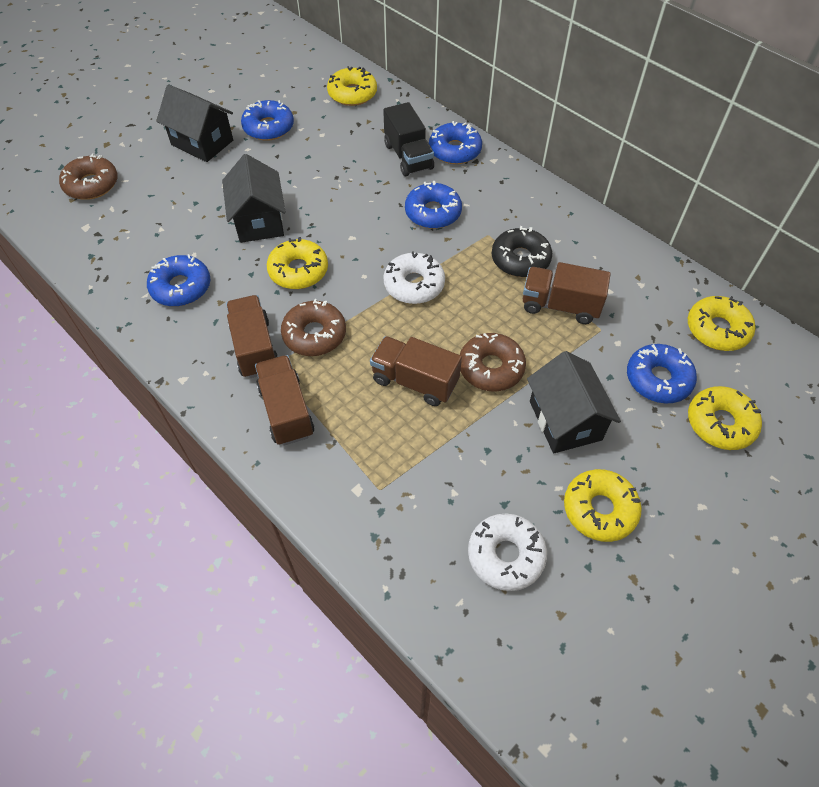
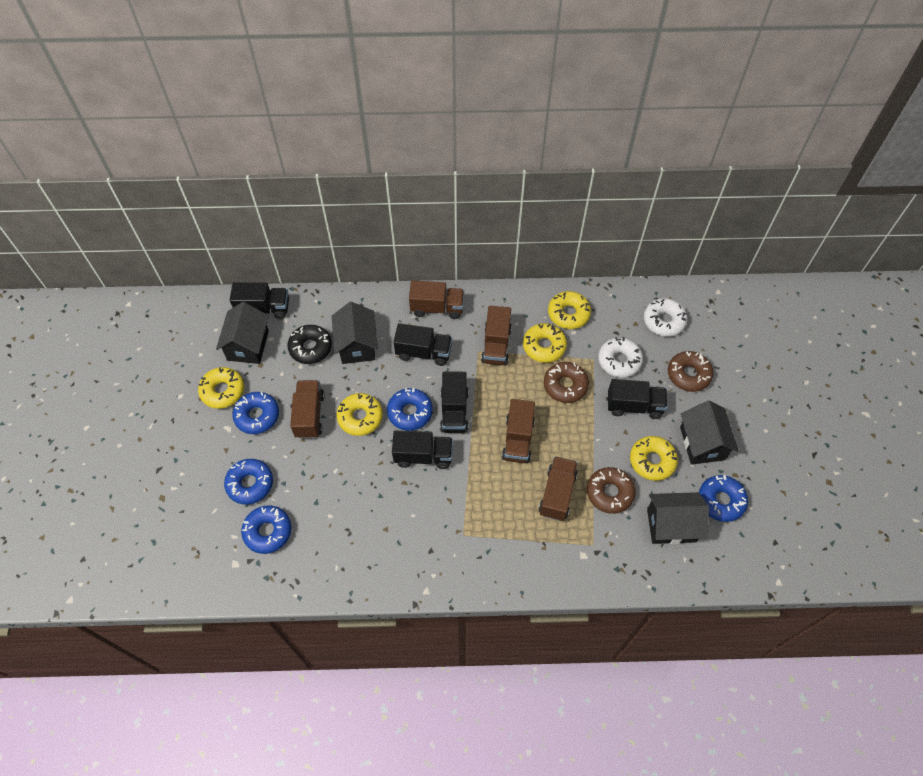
black house: [156,85,233,162] [222,154,286,243] [527,351,621,453] = 3 -> [216,302,269,364] [332,302,378,364] [647,492,709,544] [680,401,739,465] = 4
black truck: [383,102,434,176] = 1 -> [230,282,289,319] [392,430,453,469] [394,323,452,366] [440,372,468,433] [608,379,668,419] = 5
brown truck: [226,295,278,378] [255,355,314,446] [370,336,462,406] [523,262,611,324] = 4 -> [290,380,324,439] [409,280,464,319] [481,306,512,365] [502,399,535,463] [539,456,578,521] = 5

